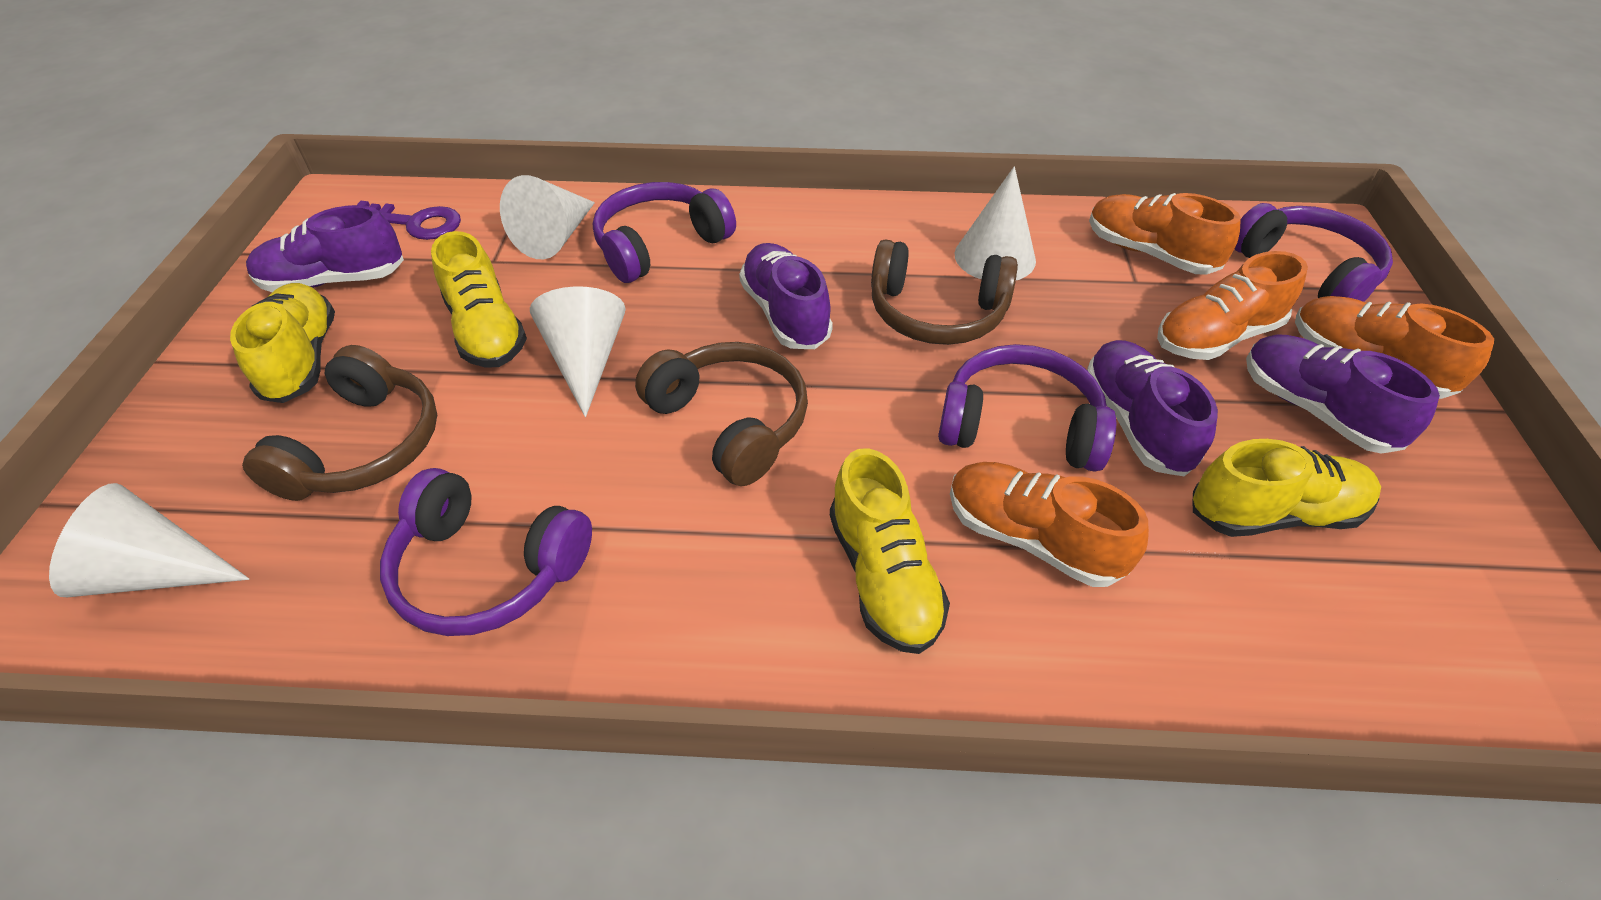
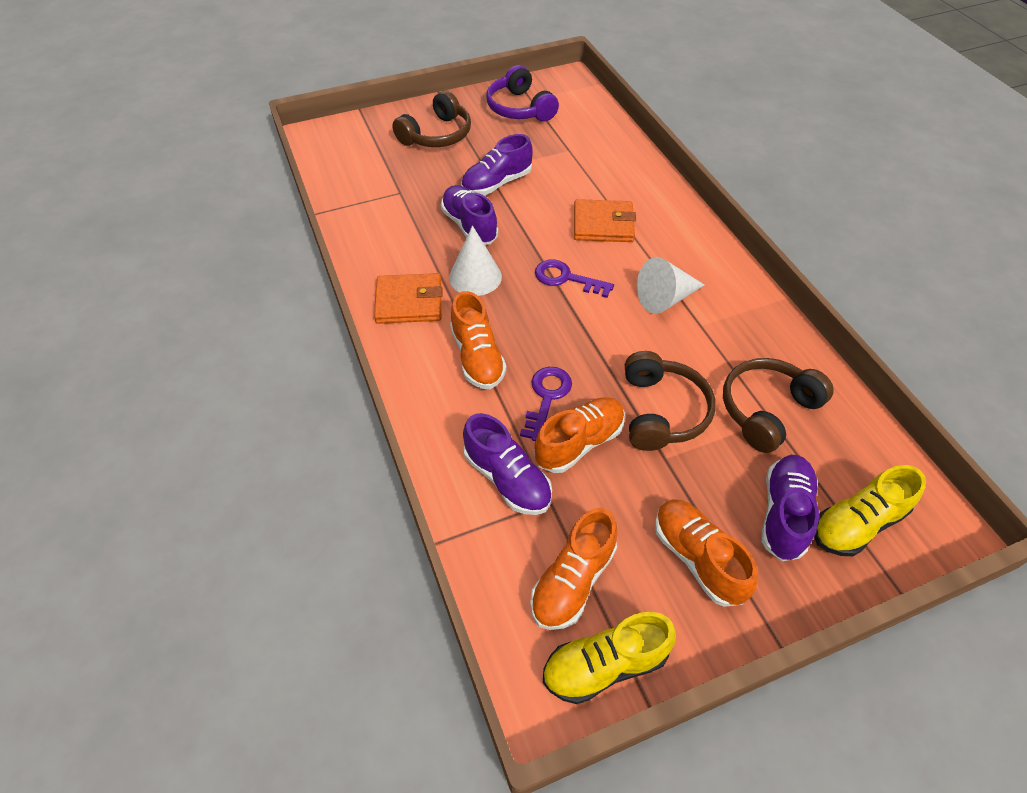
orange wallet: none = 0 -> [374,273,443,324] [574,199,636,242] = 2
purple headphones: [380,468,592,636] [593,182,736,283] [938,344,1116,472] [1234,203,1393,302] = 4 -> [486,65,559,122] = 1
purple key: [357,201,461,240] = 1 -> [520,367,572,441] [535,260,614,298] = 2
white cone: [49,483,249,597] [500,175,595,259] [530,286,626,417] [955,166,1036,280] = 4 -> [449,225,502,296] [637,257,704,314] = 2
yellow shoe: [230,283,335,403] [431,231,527,368] [830,448,950,654] [1193,439,1381,537] = 4 -> [543,612,676,704] [814,465,926,556] = 2

